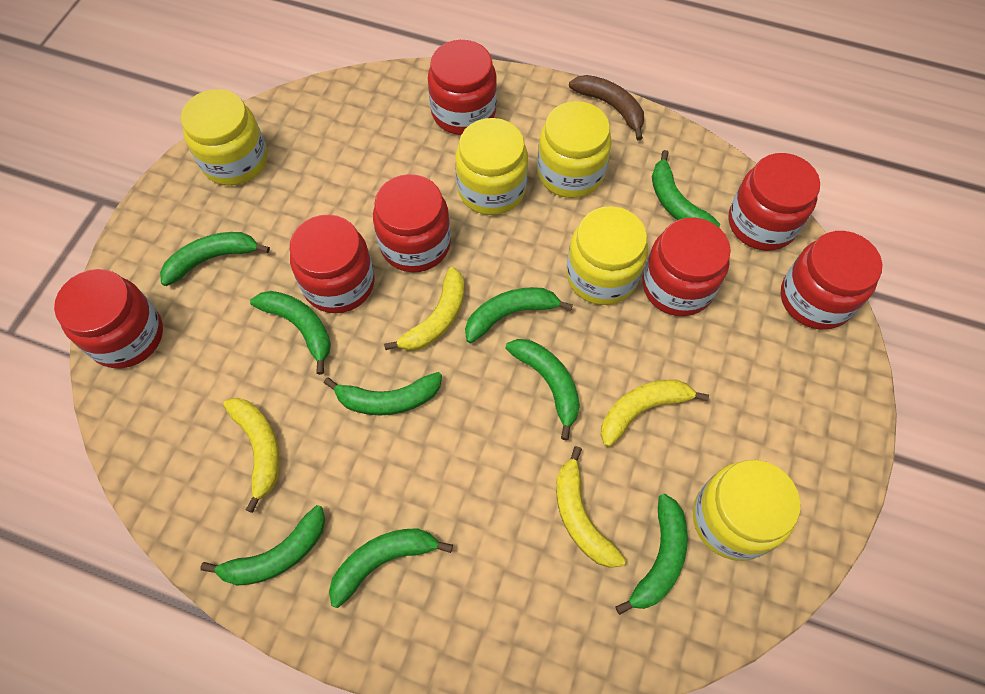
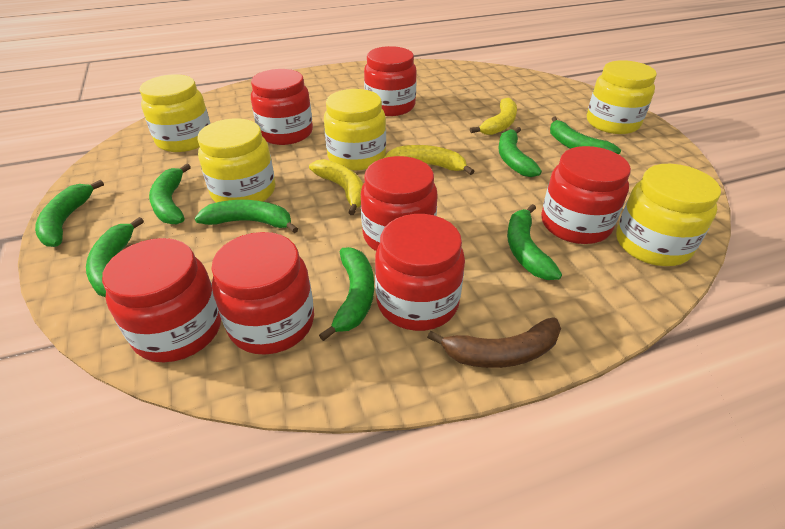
green banana: [160,232,270,286] [200,505,325,586] [250,291,331,375] [324,372,442,415] [329,528,453,608] [465,287,573,343] [505,339,580,440] [615,494,688,615] [652,150,720,227] = 9 -> [35,180,104,247] [86,217,144,297] [149,163,191,225] [195,200,298,233] [319,247,374,341] [498,127,542,177] [507,204,562,280] [550,116,621,154] = 8
yellow banana: [223,398,280,513] [384,267,465,351] [556,446,626,568] [601,379,709,447] = 4 -> [309,159,363,215] [384,145,474,175] [470,98,517,135] = 3

